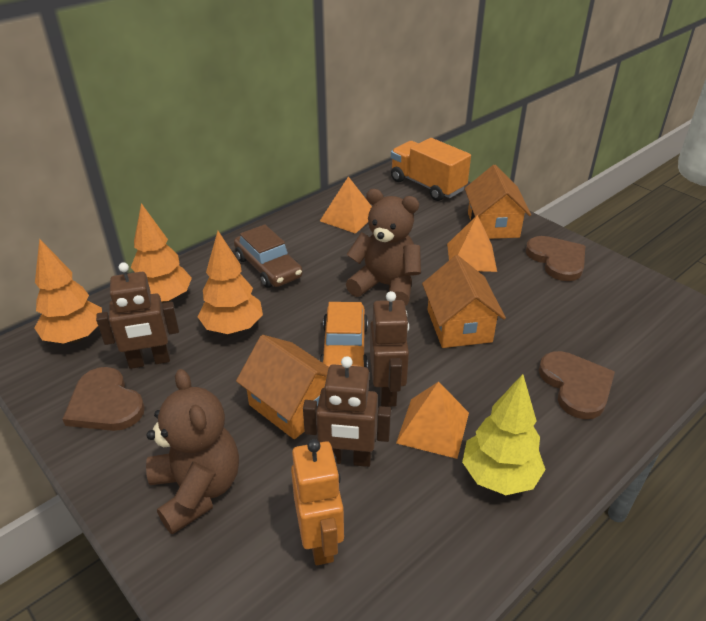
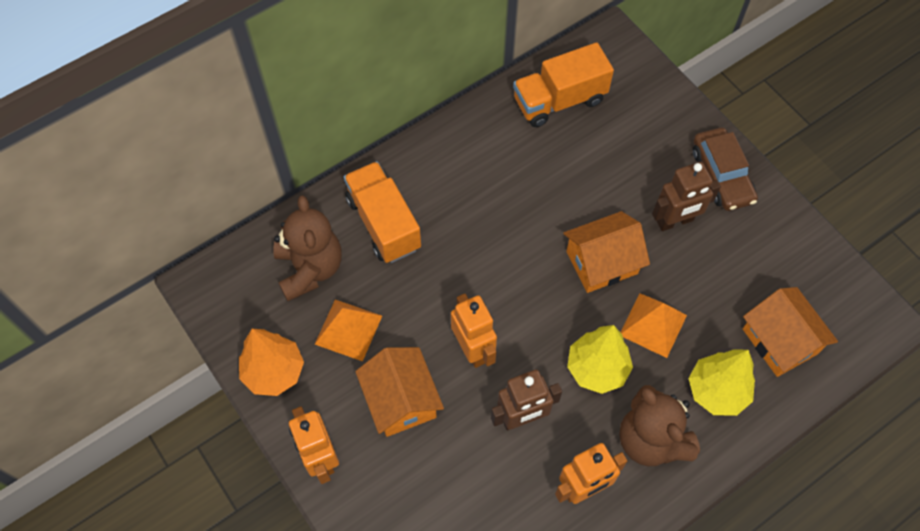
brown heart: [63,367,145,431] [526,236,585,281] [539,351,615,419] = 3 -> none = 0
brown robot: [96,262,179,369] [303,356,391,467] [370,291,409,407] = 3 -> [491,369,562,430] [652,162,721,231] = 2
orange car: [319,302,368,368] = 1 -> none = 0
orange pyramid: [320,176,372,234] [396,382,469,459] [447,215,497,272] = 3 -> [315,300,382,361] [620,293,687,358] = 2
orange robot: [291,439,344,565] = 1 -> [289,407,339,484] [451,294,497,368] [555,443,627,504] = 3
orange tree: [35,239,102,344] [131,203,192,304] [198,231,263,334] = 3 -> [239,329,304,396] = 1
orange truck: [391,138,471,201] = 1 -> [344,161,421,263] [513,42,614,127] = 2
yellow tree: [462,374,546,495] = 1 -> [567,325,633,394] [689,349,755,416] = 2

